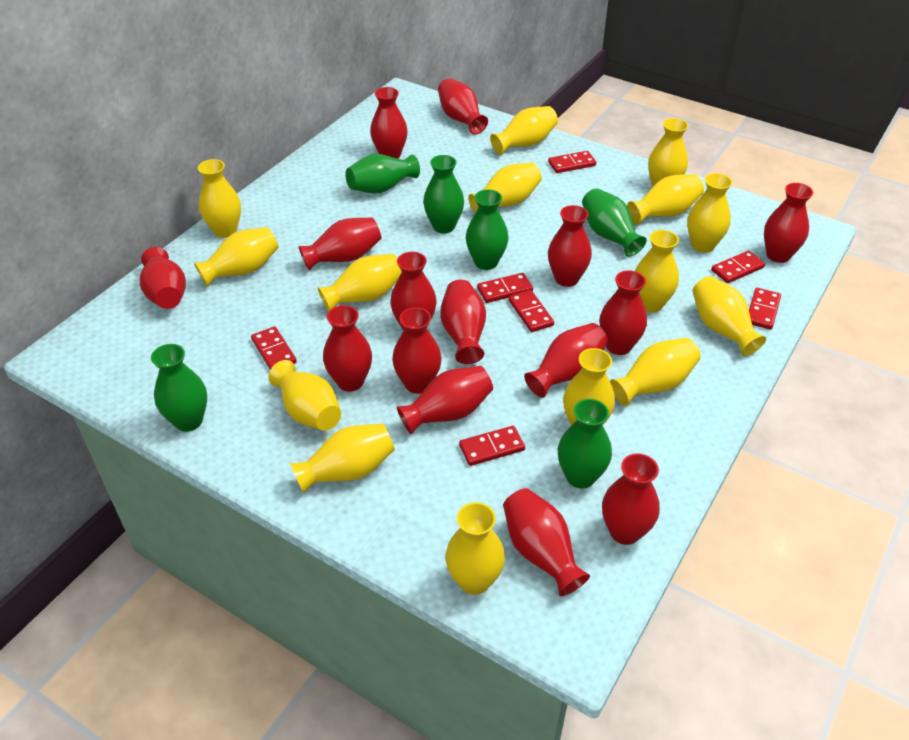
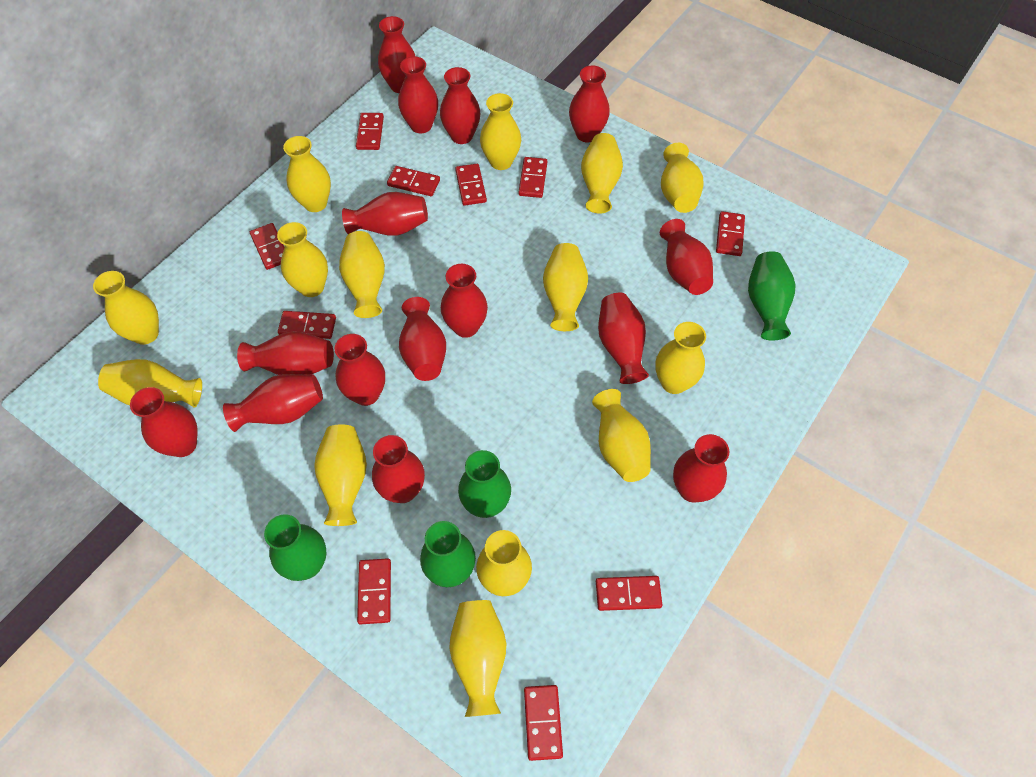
green vase: [151,344,207,432] [345,154,420,193] [423,155,464,233] [466,189,508,270] [558,399,612,488] [582,188,647,257] = 6 -> [264,514,327,581] [420,521,476,587] [458,450,511,518] [748,251,796,340] = 4
red domino: [251,326,297,370] [459,426,525,466] [477,273,533,303] [508,290,554,332] [548,151,596,173] [711,251,765,283] [749,288,781,330] = 7 -> [250,223,284,270] [278,311,336,339] [356,113,384,150] [357,558,391,625] [387,166,440,196] [455,164,487,206] [518,157,547,198] [524,685,563,761] [596,576,662,611] [716,211,745,256] = 10
yellow vase: [194,227,278,287] [198,159,241,238] [269,360,341,431] [290,423,395,494] [318,254,402,311] [445,502,505,595] [468,162,542,213] [490,106,558,155] [563,348,615,425] [610,338,701,406] [627,174,704,225] [635,230,679,312] [648,118,688,187] [687,173,732,253] [692,276,766,356] = 15 -> [93,271,159,345] [98,359,202,408] [277,222,328,297] [283,136,331,212] [314,425,367,526] [339,231,385,318] [449,600,506,717] [476,530,532,596] [480,93,521,170] [543,243,588,331] [581,133,623,213] [592,389,651,482] [655,322,706,394] [661,143,703,213] = 14

